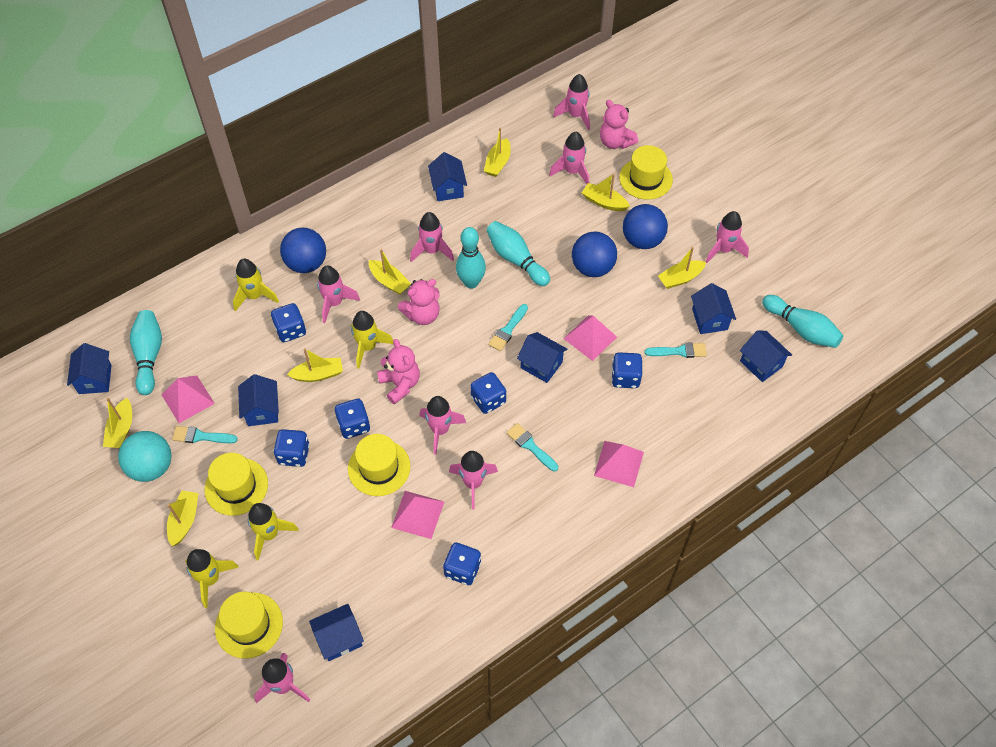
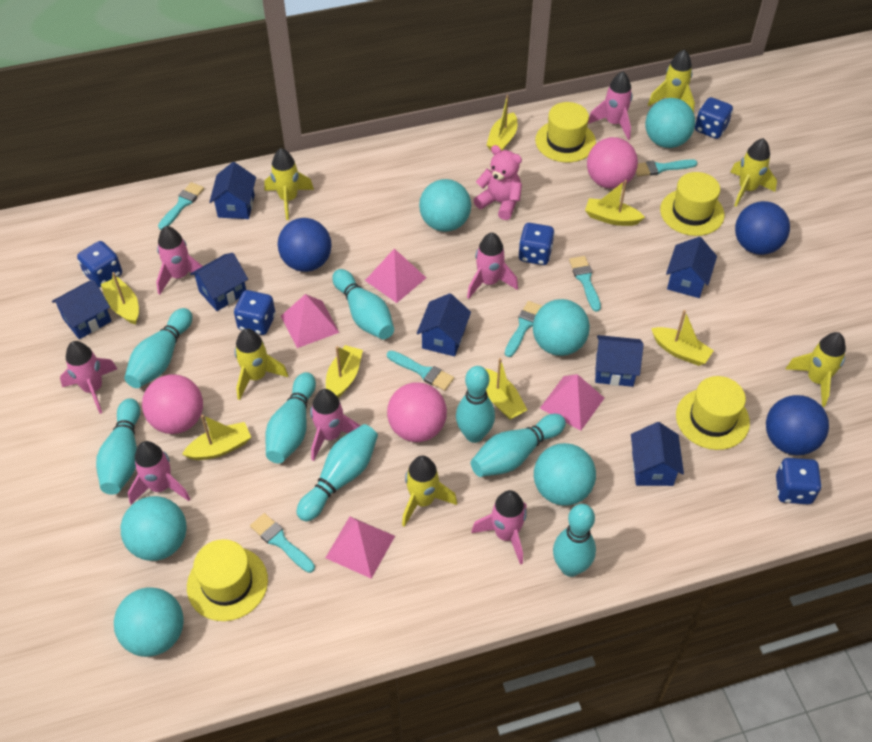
blue dice: [271,303,306,342] [274,429,310,467] [335,399,370,439] [443,542,481,585] [470,372,506,414] [612,352,643,388] = 6 -> [77,241,122,287] [234,290,276,335] [519,223,555,265] [695,97,733,139] [776,458,822,504] = 5
pink ball: none = 0 -> [142,374,203,434] [387,382,447,442] [587,137,638,189] = 3
pink rocket: [254,653,310,703] [317,265,360,323] [410,212,454,262] [419,396,466,455] [449,451,498,510] [549,132,589,184] [553,74,590,130] [706,211,749,263] = 8 -> [60,341,117,414] [128,441,190,504] [156,226,203,295] [310,389,360,461] [467,232,518,299] [471,490,527,565] [588,72,632,140] = 7
pink teddy bear: [377,339,420,404] [398,279,440,325] [600,100,638,149] = 3 -> [474,145,522,220] = 1
turquoise ball: [118,431,171,482] = 1 -> [114,587,184,657] [121,496,187,561] [419,179,471,232] [533,299,590,356] [534,443,596,506] [645,98,695,148] = 6
turquoise bowling pin: [130,310,162,395] [456,227,486,289] [486,221,550,286] [762,295,843,348] = 4 -> [96,398,140,495] [124,308,192,388] [265,372,316,463] [297,424,378,521] [332,269,394,339] [456,366,495,443] [471,414,566,477] [553,504,596,577] = 8
turquoise brush: [172,426,238,443] [488,304,528,351] [506,423,558,472] [644,343,707,358] = 4 -> [158,182,204,230] [250,513,315,573] [387,350,454,391] [505,301,542,357] [569,256,601,312] [636,159,697,176] = 6
yellow rocket: [185,549,239,608] [233,259,279,312] [248,503,299,560] [351,311,393,369] = 4 -> [234,328,288,400] [264,148,314,220] [402,456,457,527] [648,49,695,113] [730,138,777,207] [786,332,846,407] = 6

